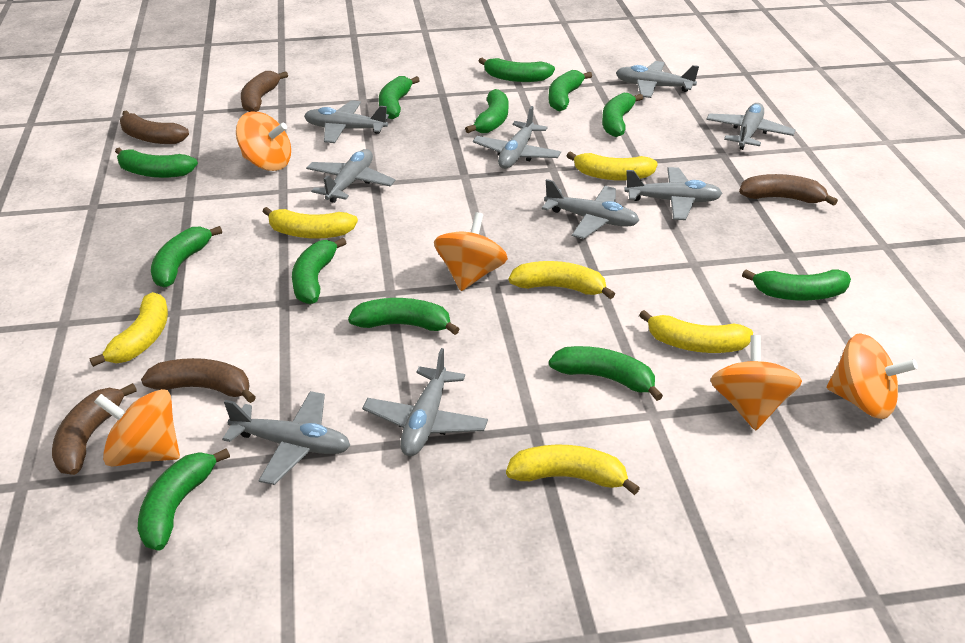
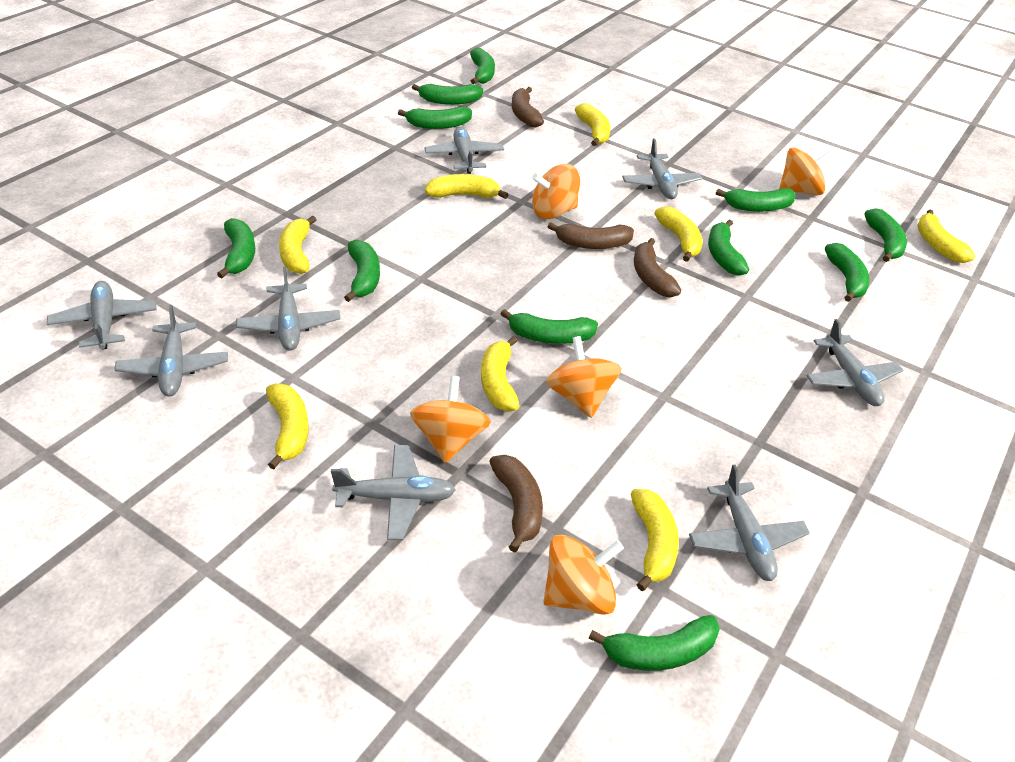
brown banana: [52,383,137,475] [120,110,189,144] [141,358,256,403] [241,71,288,112] [739,174,838,206] = 5 -> [489,455,543,552] [512,87,544,127] [547,222,634,249] [634,238,681,298] = 4
green banana: [115,148,198,178] [138,448,230,551] [151,226,222,288] [292,238,347,304] [348,298,460,335] [379,76,420,120] [465,89,508,133] [479,58,555,82] [548,70,592,112] [549,346,663,401] [602,93,643,137] [742,269,851,301] = 12 -> [217,218,255,278] [344,240,380,302] [398,106,472,129] [412,84,483,105] [470,48,495,84] [501,309,598,344] [589,615,720,671] [708,220,749,276] [716,188,796,212] [825,243,870,302] [864,208,907,262] = 11
grey plane: [222,391,351,485] [304,100,389,143] [306,149,395,203] [362,348,488,456] [473,106,561,169] [542,179,639,239] [616,61,699,98] [624,167,723,220] [706,103,795,150] = 9 -> [47,281,157,349] [115,305,228,396] [236,266,340,351] [331,445,456,540] [424,127,504,174] [622,138,702,199] [689,465,810,581] [806,319,903,406] = 8
yellow banana: [90,292,168,367] [262,207,358,239] [506,445,640,495] [509,261,615,299] [567,152,658,181] [639,310,753,353] = 6 -> [266,383,309,470] [279,216,316,274] [425,174,508,199] [481,336,519,412] [575,103,611,146] [631,489,679,591] [655,206,702,262] [917,210,975,263] = 8

